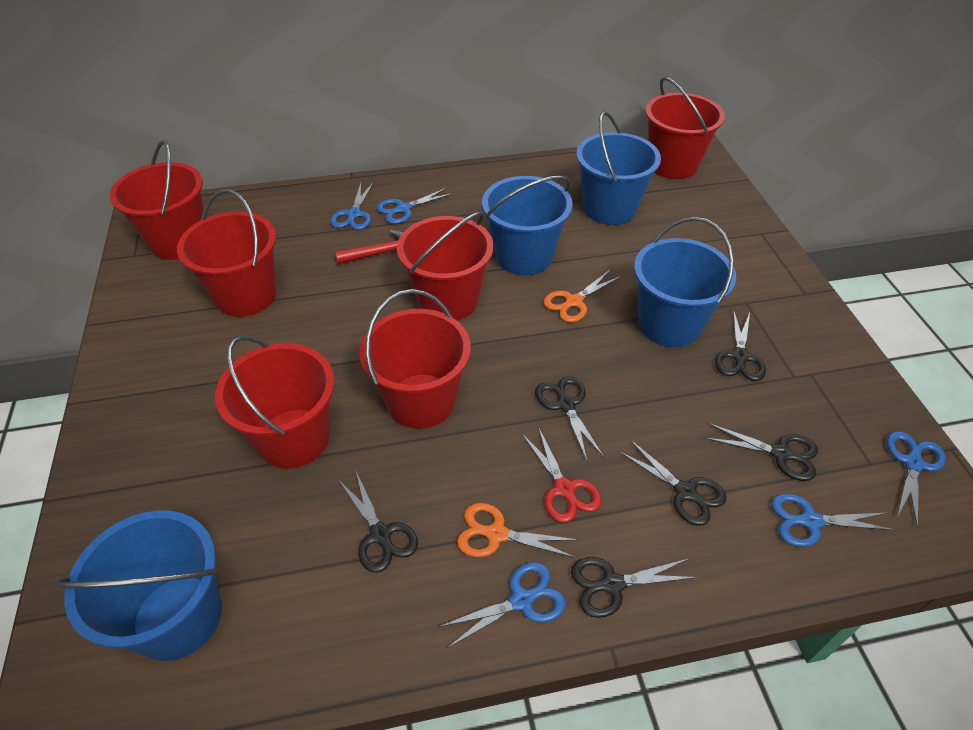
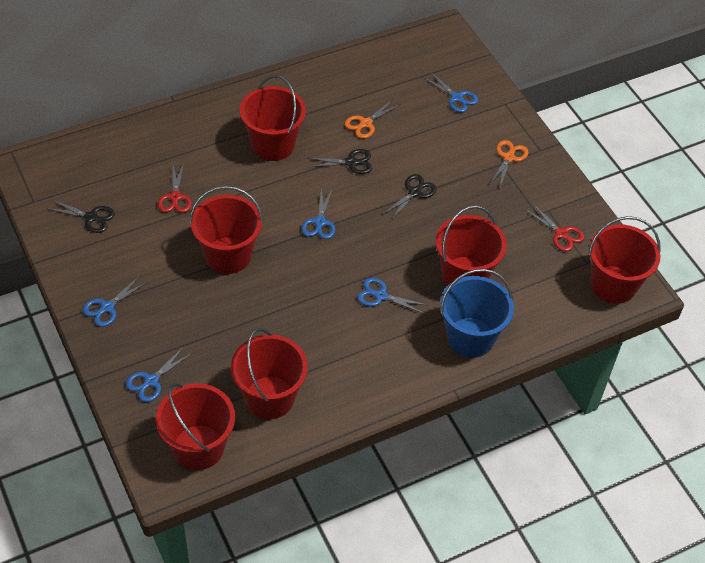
black scissors: [338,471,418,573] [535,376,604,461] [571,557,698,618] [618,440,727,526] [705,423,818,481] [715,310,766,381] = 6 -> [46,199,115,233] [307,149,372,174] [382,174,437,221] = 3
blue bucket: [55,510,222,661] [482,176,573,275] [576,111,661,225] [634,217,736,347] = 4 -> [440,269,514,358] = 1
red hammer: [335,230,403,265] = 1 -> none = 0
red scissors: [522,427,601,523] = 1 -> [158,163,192,213] [524,203,585,252] = 2

